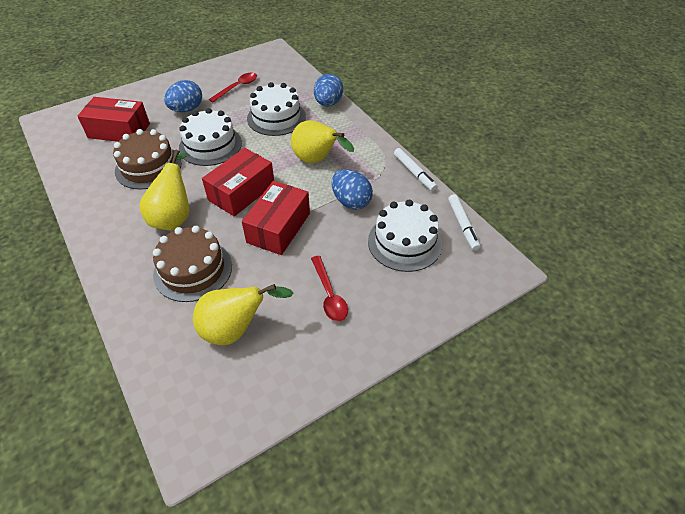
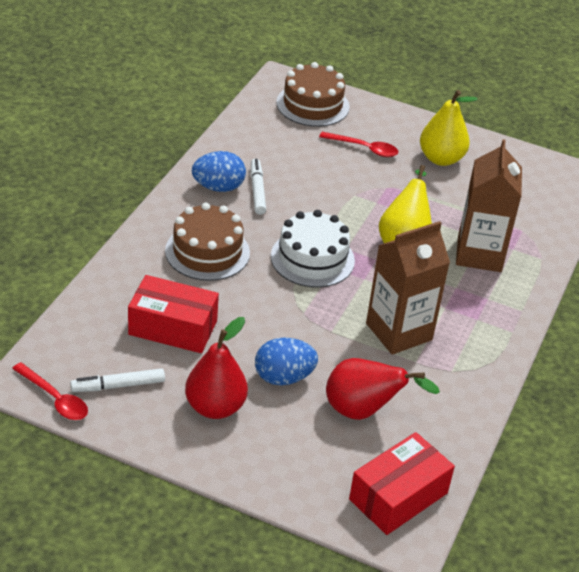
blue egg: [164,80,202,112] [314,74,343,106] [332,169,373,210] = 3 -> [192,151,246,192] [255,338,318,385] = 2
brown carton: none = 0 -> [366,221,450,355] [456,139,522,272] = 2
red box: [77,97,150,142] [202,148,274,217] [242,181,310,255] = 3 -> [128,275,219,353] [349,432,455,535] = 2
red pear: none = 0 -> [185,317,248,419] [326,358,440,420] = 2
white cake: [179,108,242,166] [247,82,306,136] [368,200,442,272] = 3 -> [271,210,355,287] = 1
yellow pear: [139,150,190,231] [193,284,293,345] [291,120,354,163] = 3 -> [379,165,432,243] [420,90,477,166] = 2

